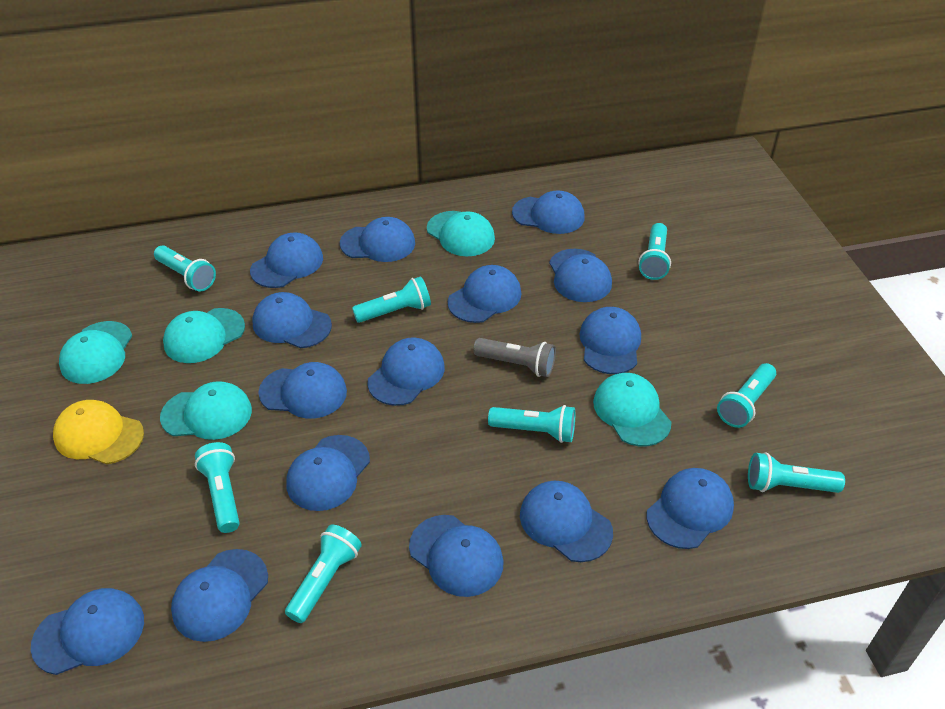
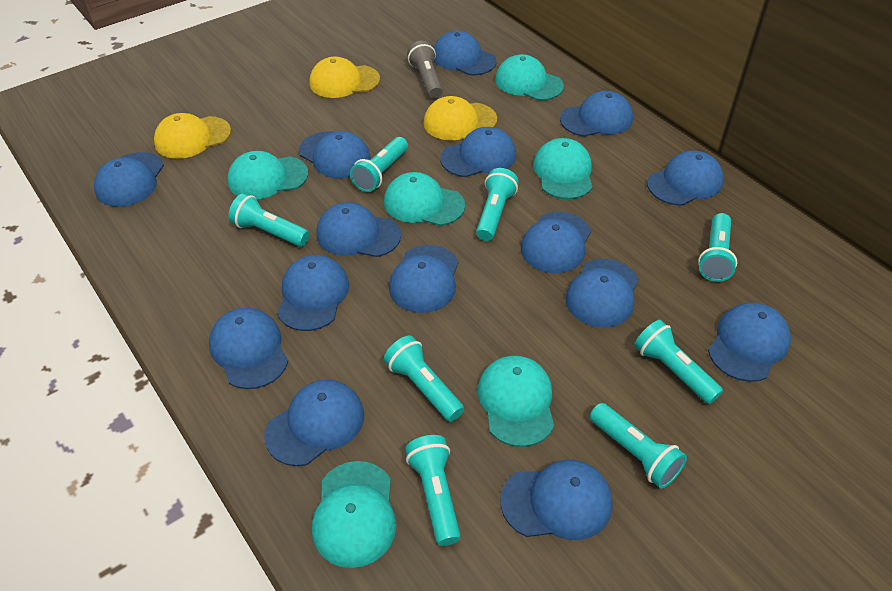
turquoise cap: [59,321,132,384] [160,381,252,440] [163,308,245,363] [427,211,495,256] [593,373,671,446] = 5 -> [227,151,308,199] [312,461,397,568] [384,172,465,226] [478,356,554,447] [495,54,564,101] [533,138,593,199] = 6
yellow cap: [53,400,144,465] = 1 -> [154,113,231,159] [309,57,380,98] [423,96,497,140] = 3

